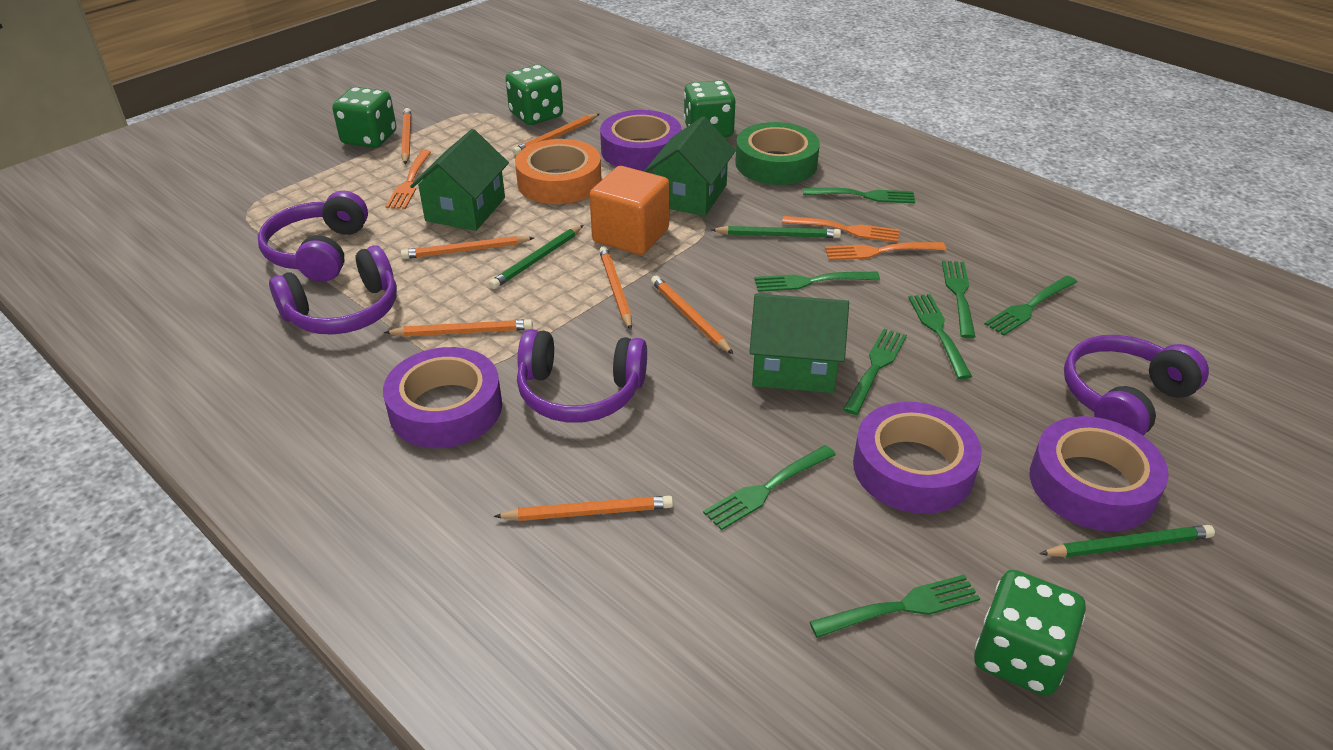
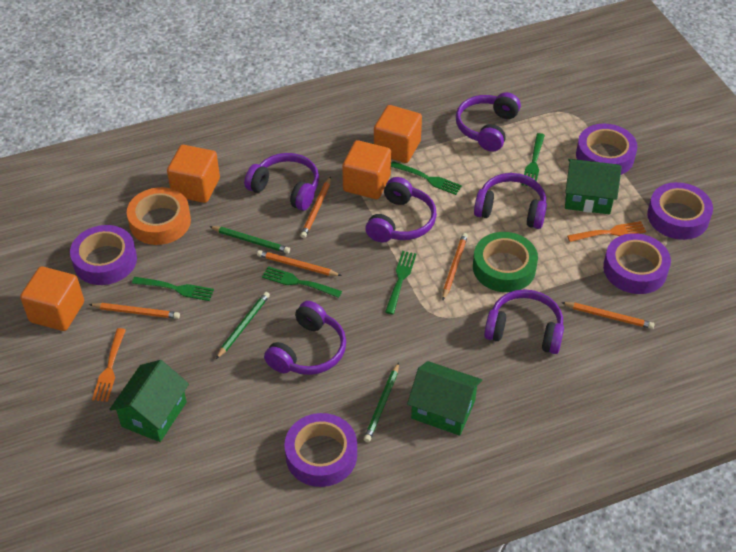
green dice: [332,87,397,148] [505,64,563,125] [684,80,736,137] [974,570,1086,696] = 4 -> none = 0
green fork: [703,445,836,530] [754,272,880,292] [803,188,915,203] [810,575,980,638] [843,329,907,415] [908,294,972,379] [942,261,976,339] [985,276,1077,336] = 8 -> [132,277,214,301] [262,266,342,298] [385,251,416,314] [391,161,462,195] [522,133,545,186] = 5
orange cube: [589,166,669,255] = 1 -> [20,266,84,331] [167,145,220,203] [342,140,391,199] [374,105,422,163] = 4
orange fork: [385,150,431,209] [782,216,900,243] [825,242,946,260] = 3 -> [92,328,126,402] [567,221,646,242] = 2
orange pencil: [384,319,533,336] [401,108,411,164] [401,236,534,259] [494,496,673,521] [513,114,599,155] [599,246,632,330] [651,276,733,354] = 7 -> [89,303,180,319] [257,250,342,276] [300,177,331,238] [442,233,468,300] [561,302,655,329] = 5
purple headphones: [258,191,368,282] [269,245,397,335] [517,329,647,422] [1064,335,1209,436] = 4 -> [244,153,319,211] [264,301,346,375] [365,177,437,242] [456,92,521,152] [474,173,547,229] [484,289,564,354] = 6
purple tape: [383,347,502,448] [600,110,681,171] [853,402,982,514] [1030,416,1169,531] = 4 -> [70,225,137,285] [284,413,357,487] [576,124,637,175] [603,233,671,294] [647,182,713,240] = 5

